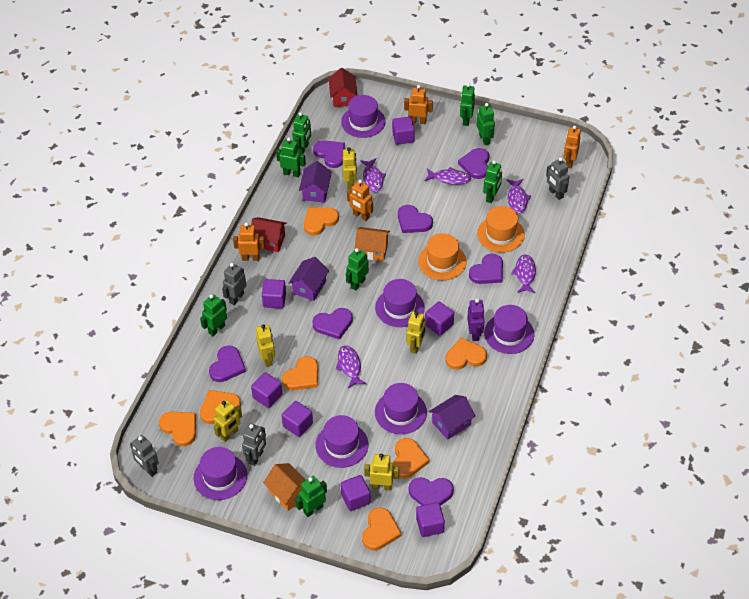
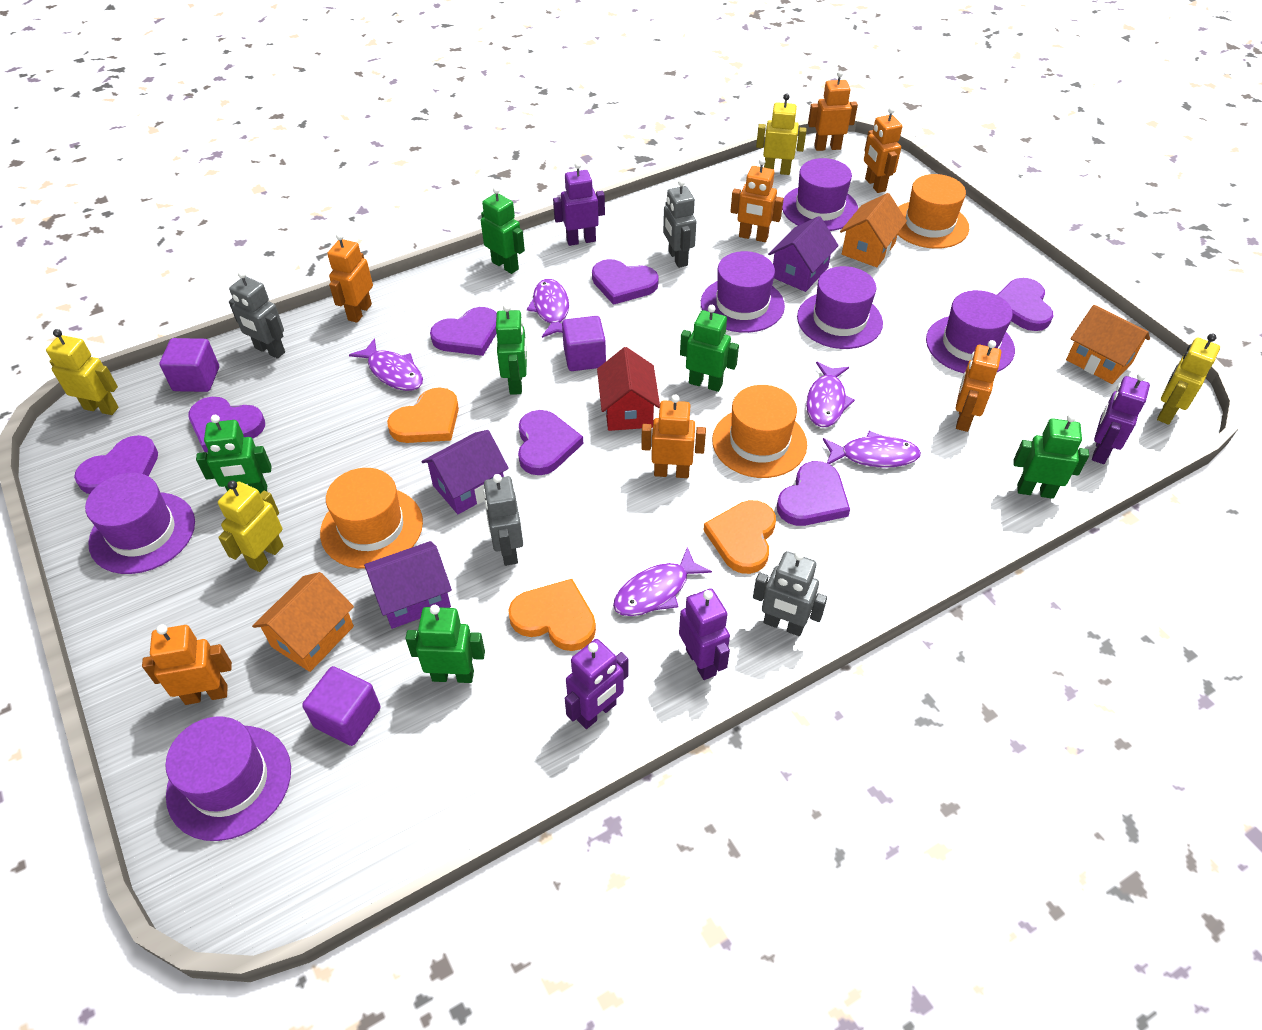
green robot: [200,294,227,336] [276,137,306,177] [292,112,311,154] [295,476,327,517] [346,248,369,291] [460,83,475,126] [476,103,495,145] [483,161,502,203] = 8 -> [196,415,272,493] [405,605,485,683] [481,186,525,274] [496,304,527,395] [680,305,739,392] [1013,414,1089,499] = 6
orange hat: [418,233,466,280] [477,206,525,252] = 2 -> [320,468,423,569] [712,385,807,478] [898,174,969,249] = 3
orange heart: [159,411,196,446] [200,390,241,424] [282,356,318,390] [304,207,339,235] [362,508,402,551] [393,438,430,479] [446,337,487,370] = 7 -> [387,387,459,443] [508,579,596,651] [703,500,776,574] = 3
orange house: [263,463,305,511] [355,227,390,261] = 2 -> [252,572,354,672] [840,193,907,267] [1066,305,1150,384] = 3
orange robot: [233,223,265,261] [347,180,373,221] [404,85,433,124] [563,126,581,168] = 4 -> [142,624,232,705] [327,233,373,323] [641,394,706,478] [730,158,784,242] [808,71,858,151] [864,107,902,193] [956,340,1001,432] = 7
purple cube: [251,372,282,408] [262,279,286,308] [282,401,313,437] [340,475,371,511] [392,117,415,145] [416,502,445,537] [425,301,454,336] = 7 -> [159,338,219,392] [302,666,381,746] [562,316,606,371] = 3
purple robot: [467,299,485,341] = 1 -> [553,162,605,246] [564,639,629,729] [679,588,730,680] [1092,373,1150,464] = 4
red house: [251,217,287,252] [329,68,357,107] = 2 -> [597,347,660,431] = 1
yellow robot: [214,400,242,442] [256,324,275,367] [343,147,357,190] [364,454,399,490] [407,311,426,354] = 5 -> [46,329,119,415] [218,480,283,572] [756,94,807,175] [1157,334,1220,425] = 4

